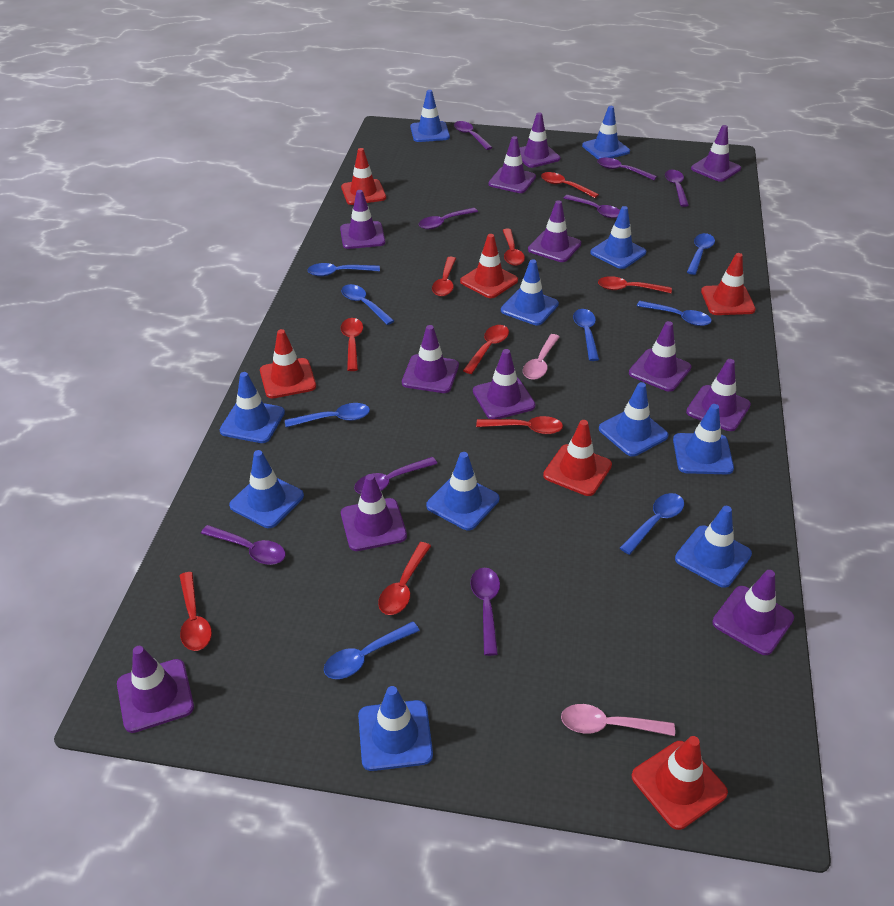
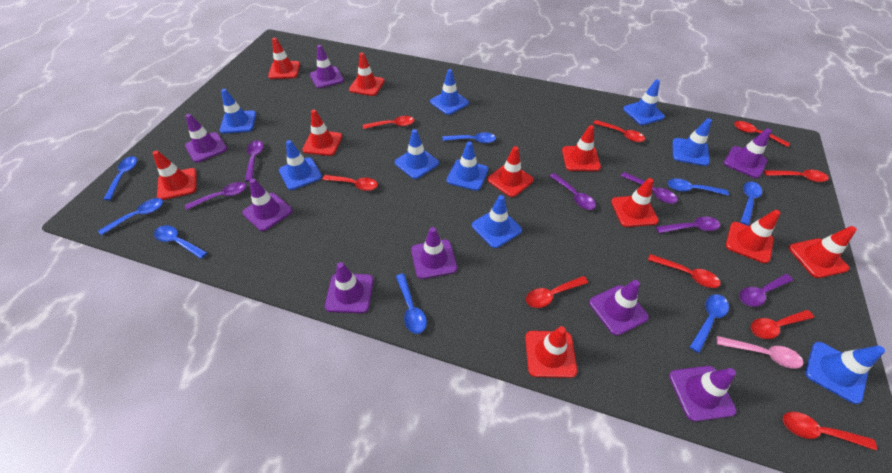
blue traffic cone: [219,372,285,443] [229,450,304,528] [358,686,433,771] [410,90,450,142] [426,452,499,530] [501,259,559,325] [582,106,630,159] [590,206,646,269] [599,382,668,457] [673,404,734,474] [675,506,752,588] = 11 -> [220,89,256,134] [279,140,322,190] [395,129,439,179] [430,69,469,115] [447,141,488,191] [472,195,522,248] [623,80,665,125] [673,118,712,166] [805,342,885,404] = 9
pink spoon: [523,334,560,380] [561,704,675,736] = 2 -> [717,336,803,369] = 1
purple spoon: [201,525,286,565] [354,457,437,494] [419,208,478,230] [454,121,493,150] [471,568,500,656] [564,195,620,218] [598,157,657,180] [665,170,689,207] = 8 -> [185,182,246,210] [245,140,263,182] [550,173,596,210] [621,172,678,204] [656,217,720,233] [739,274,793,307] = 6
purple traffic cone: [117,646,194,733] [340,190,385,249] [341,474,407,551] [402,325,459,393] [473,349,536,419] [488,136,536,193] [520,112,560,168] [528,200,581,262] [629,321,691,392] [686,359,751,431] [691,125,741,182] [712,570,794,655] = 12 -> [185,114,227,163] [242,179,292,231] [310,45,344,88] [325,262,374,313] [411,227,457,279] [589,280,649,336] [669,366,737,422] [724,128,771,178] = 8
red traffic cone: [260,329,316,398] [341,148,386,205] [460,234,518,298] [543,420,612,496] [631,736,728,830] [701,253,756,315] = 6 -> [153,151,197,200] [268,38,300,79] [302,110,342,156] [349,53,385,96] [488,146,534,197] [525,326,577,378] [562,125,601,171] [611,178,659,227] [726,210,781,263] [789,226,857,278] = 10

